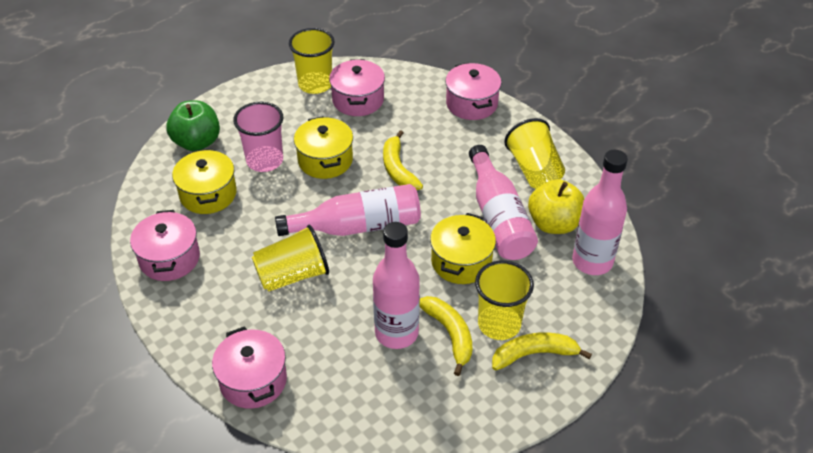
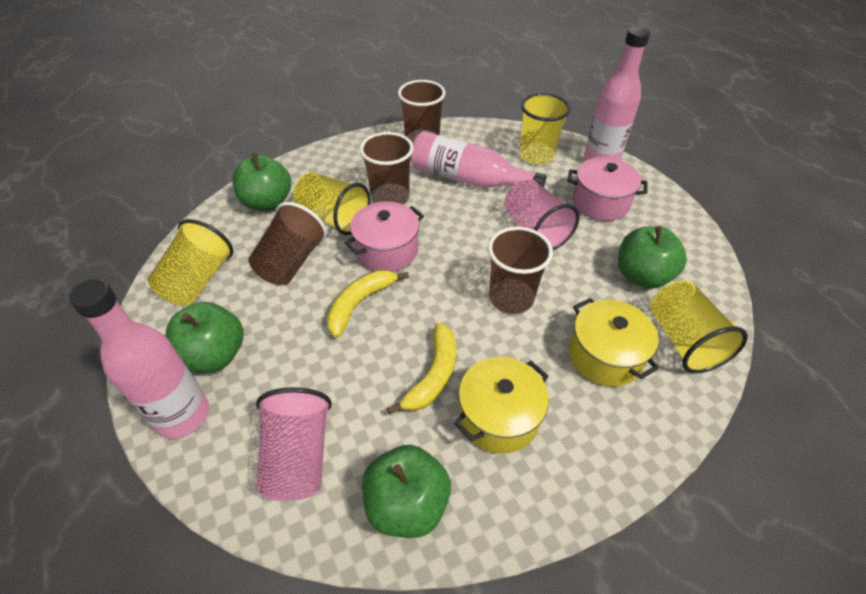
brown cup: none = 0 -> [248,202,327,285] [360,132,414,204] [398,80,446,143] [488,227,553,314] = 4
green apple: [166,100,220,151] = 1 -> [166,302,244,372] [233,153,291,211] [362,445,451,538] [618,226,687,289] = 4
pink bottle: [275,184,421,236] [373,222,420,349] [469,145,538,260] [572,150,628,275] = 4 -> [69,279,209,439] [410,131,546,187] [584,27,650,161] = 3
pink cup: [233,102,283,172] = 1 -> [256,387,332,501] [504,179,580,250] = 2
pink pot: [130,210,200,281] [212,326,287,409] [329,59,385,116] [445,63,501,120] = 4 -> [345,202,424,272] [568,157,648,221] = 2
yellow apple: [528,179,584,234] = 1 -> none = 0
yellow banana: [383,130,423,190] [420,296,472,376] [492,332,592,370] = 3 -> [327,270,409,338] [387,323,456,415] = 2
yellow pot: [172,149,237,214] [294,116,353,179] [430,213,496,284] = 3 -> [454,357,549,454] [569,298,659,387] = 2

